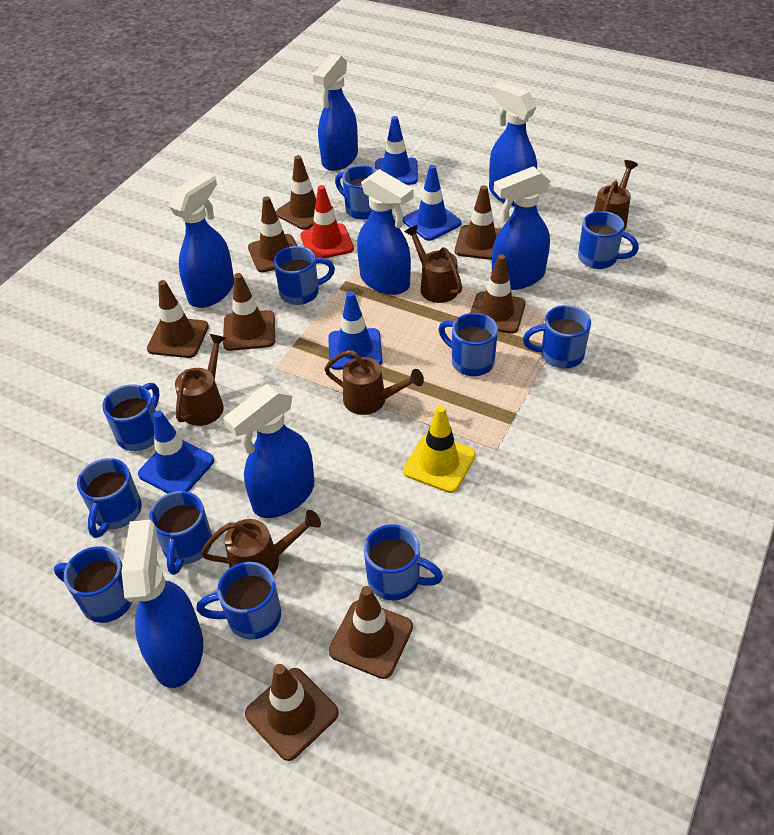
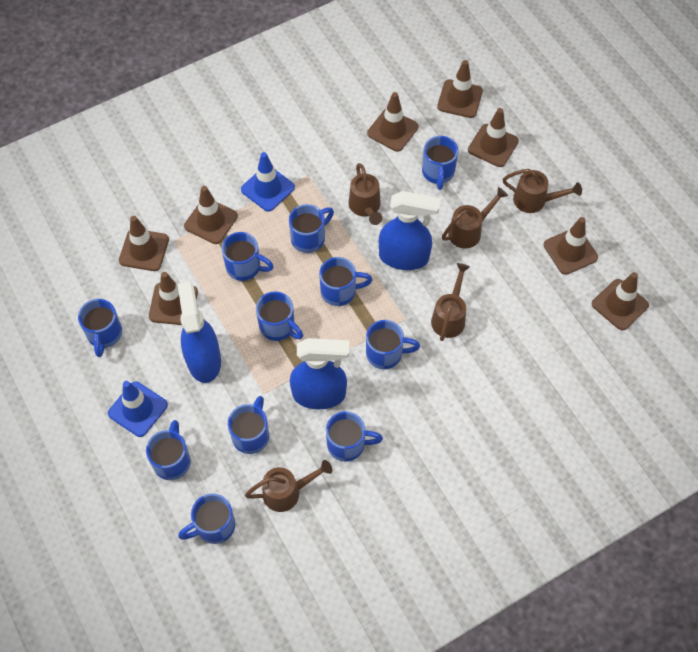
blue spray bottle: [121,520,203,688] [169,172,234,308] [223,384,314,518] [312,54,358,171] [357,169,414,295] [489,82,537,206] [492,166,551,290] = 7 -> [177,282,221,383] [290,338,349,409] [379,191,441,270] = 3
blue traffic cone: [138,410,214,493] [328,291,383,370] [375,116,418,185] [403,165,461,241] = 4 -> [108,381,168,437] [241,152,295,212] = 2
red traffic cone: [300,185,354,258] = 1 -> none = 0
yellow traffic cone: [403,405,476,493] = 1 -> none = 0

